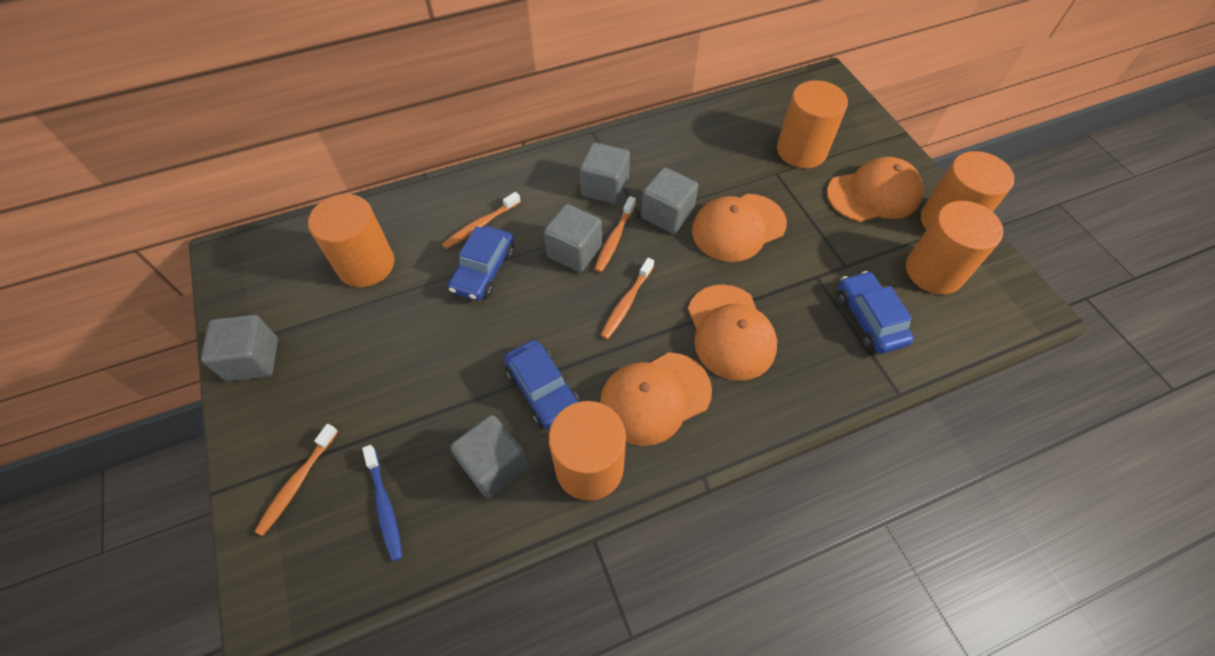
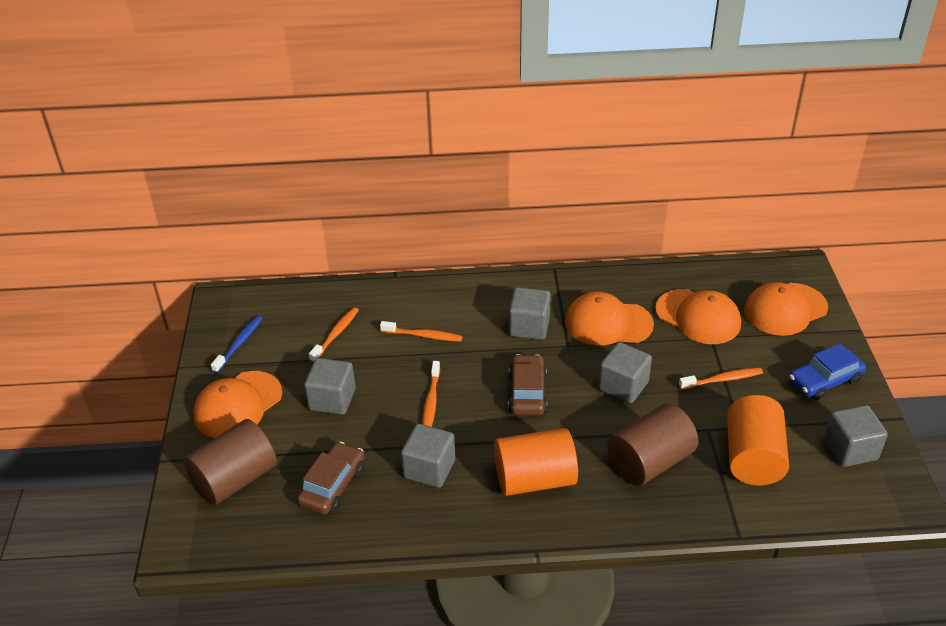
blue car: [448,226,514,301] [504,340,579,430] [837,271,914,354] = 3 -> [789,343,866,400] = 1
brown car: none = 0 -> [297,442,364,515] [508,354,547,415] = 2
brown cylinder: none = 0 -> [184,419,277,505] [607,403,698,486] = 2
orange cylinder: [308,194,394,287] [549,401,626,501] [777,80,848,168] [906,201,1003,294] [921,151,1014,230] = 5 -> [494,428,578,496] [727,395,789,486] = 2

